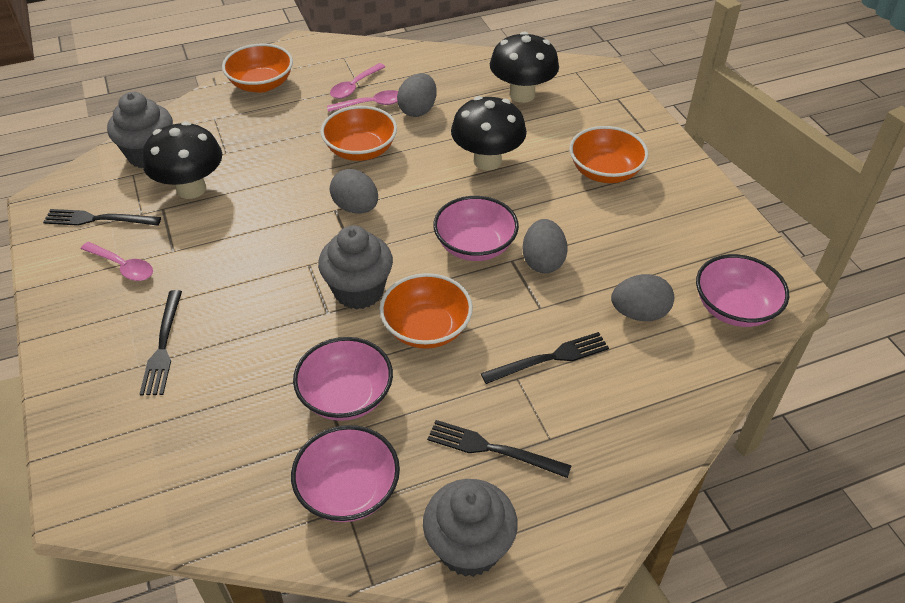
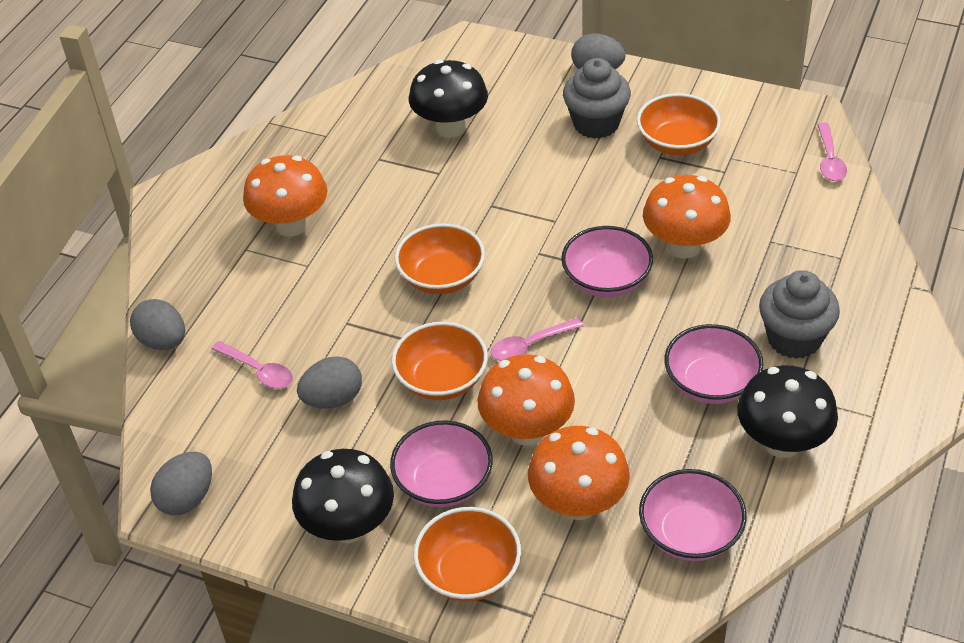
black fork: [43,209,161,226] [140,290,182,396] [427,420,572,478] [481,332,609,384] = 4 -> none = 0
grey cupcake: [107,92,173,168] [318,225,393,310] [423,479,518,577] = 3 -> [563,58,631,139] [759,270,840,359] = 2
orange mushroom: none = 0 -> [243,155,327,236] [477,354,575,446] [528,426,630,520] [643,175,731,259] = 4

